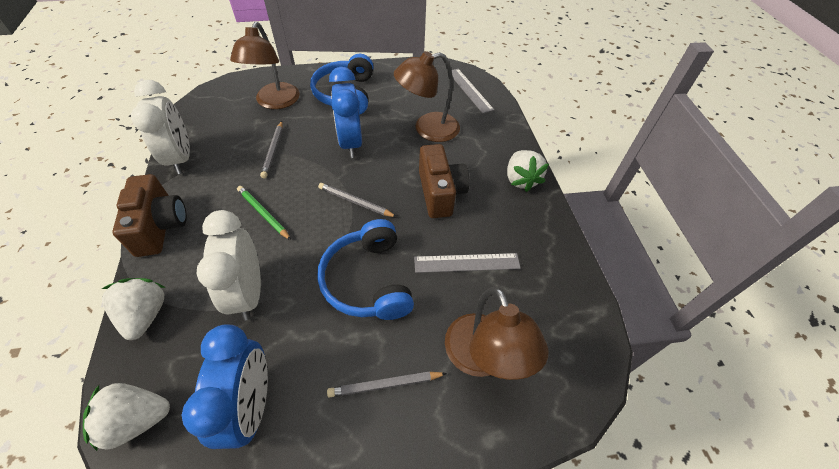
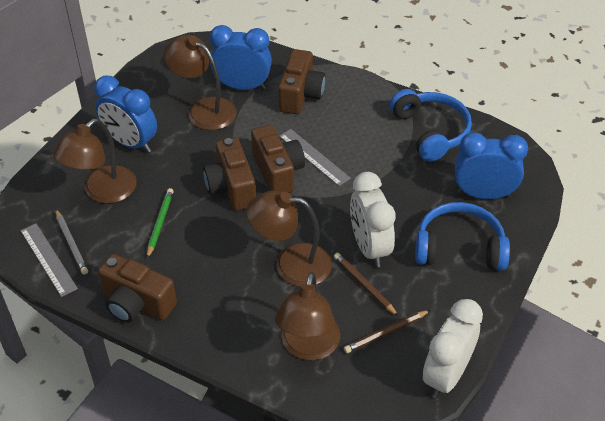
blue clock: [182,324,268,449] [329,67,362,158] = 2 -> [94,76,157,153] [210,25,272,90] [455,132,528,199] = 3
brown camera: [112,174,187,257] [419,144,469,218] = 2 -> [98,254,177,323] [203,137,256,211] [251,125,305,193] [278,49,325,114] = 4
brown lamp: [230,22,300,109] [394,51,460,142] [445,287,549,380] = 3 -> [53,118,137,204] [163,35,237,130] [246,191,332,287] [275,272,340,360] = 4
brown pencil: none = 0 -> [334,253,399,317] [344,310,430,353] = 2
grey pencil: [260,121,283,178] [318,183,397,217] [327,371,447,398] = 3 -> [55,209,88,275] = 1
white strawberry: [83,383,170,451] [102,278,166,340] [507,150,549,192] = 3 -> none = 0

